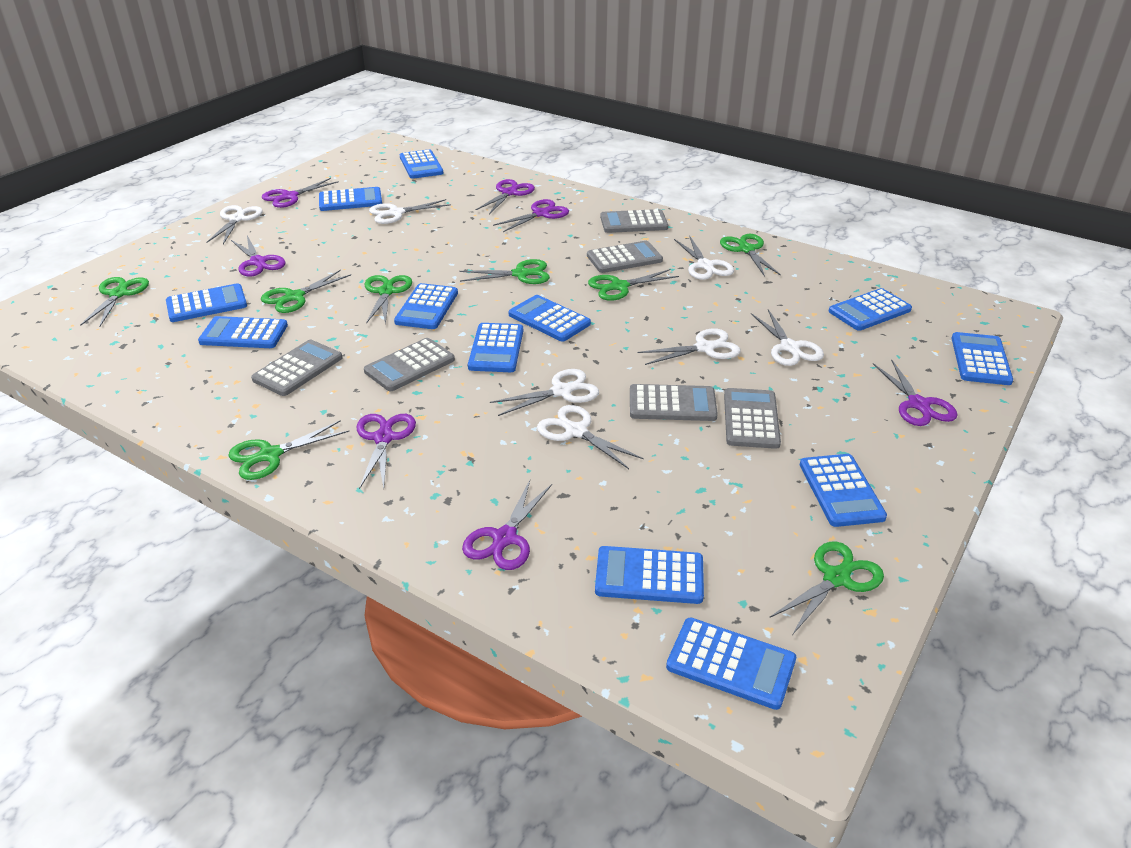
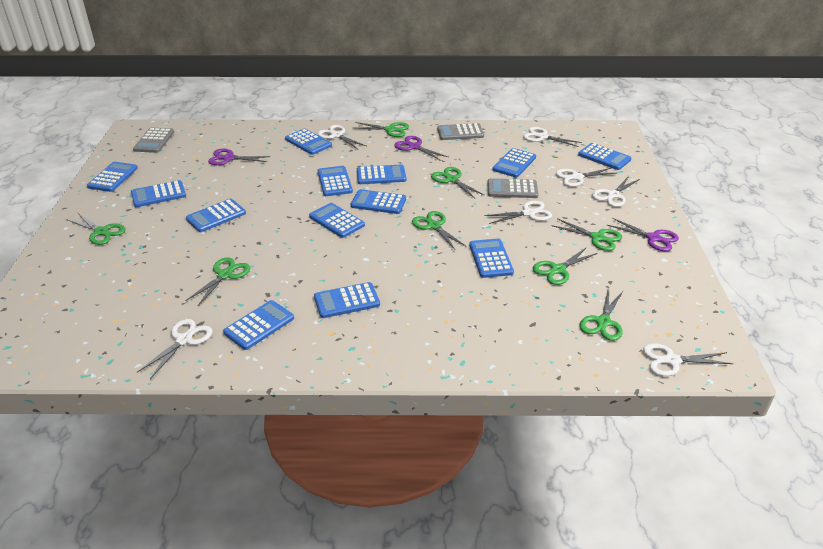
blue calculator: [166,283,247,322] [198,316,288,348] [319,187,382,211] [394,283,458,329] [400,149,444,179] [468,323,523,372] [508,295,591,342] [595,546,704,604] [666,617,796,710] [800,454,887,527] [829,288,912,331] [952,332,1013,385] = 12 -> [87,162,138,192] [131,180,186,207] [186,199,246,232] [223,300,294,350] [285,129,332,155] [309,203,365,238] [314,282,380,318] [318,166,353,196] [351,189,406,214] [357,164,406,184] [469,238,514,278] [492,148,536,178] [578,143,632,170] = 13
grey calculator: [251,340,343,396] [364,338,455,391] [587,241,663,273] [600,209,668,233] [630,384,718,421] [724,388,781,449] = 6 -> [133,128,174,153] [437,123,484,140] [487,178,539,198] = 3
purple scissors: [231,236,285,277] [262,178,339,208] [356,414,416,489] [462,480,552,570] [476,179,535,214] [493,199,569,232] [873,359,958,426] = 7 -> [208,149,270,165] [394,136,448,161] [607,218,679,251] = 3

